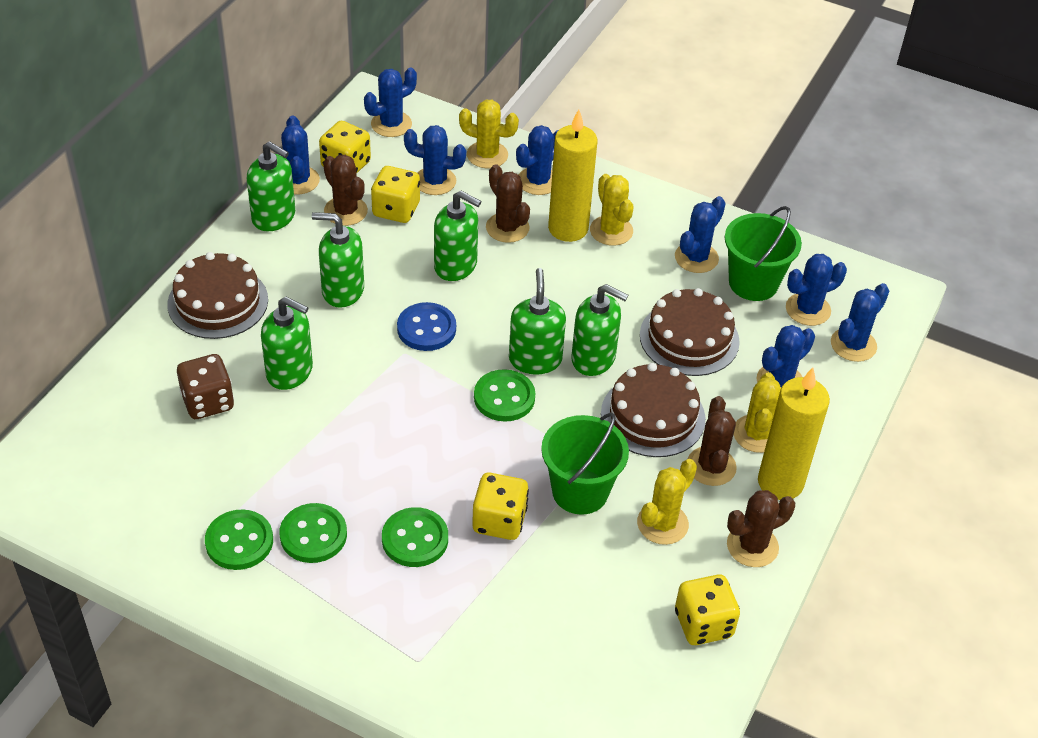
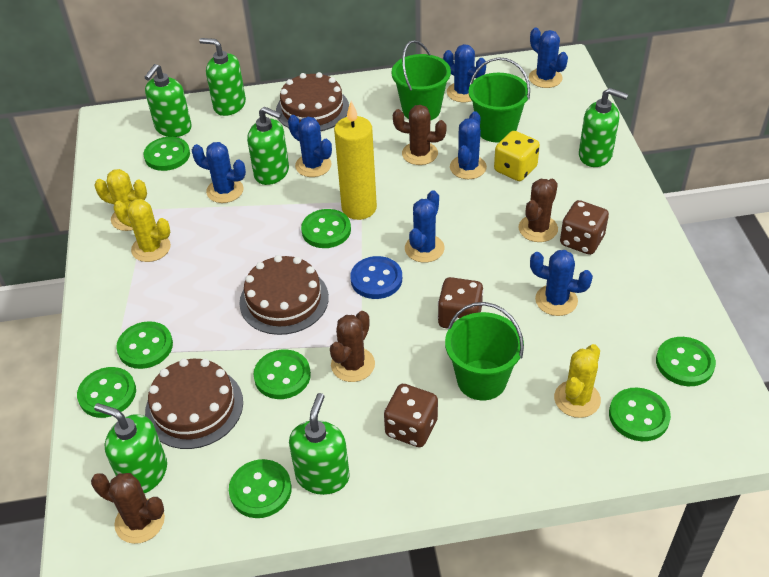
blue cactus: [281,116,320,195] [364,67,417,137] [404,125,466,195] [516,125,559,195] [675,196,726,273] [756,325,815,388] [786,254,847,326] [831,283,889,362] = 8 -> [192,142,246,203] [288,115,332,177] [405,190,445,263] [443,44,486,102] [450,111,487,179] [529,28,568,88] [530,250,593,316] = 7
brown dice: [177,354,234,419] = 1 -> [384,384,438,447] [438,277,484,328] [560,200,609,255] = 3
green bucket: [541,412,629,515] [725,206,802,301] = 2 -> [391,40,451,121] [445,302,524,400] [468,57,530,142] = 3
green button: [205,509,273,570] [280,503,347,563] [382,507,448,567] [474,369,535,422] = 4 -> [77,367,136,418] [116,321,173,369] [143,137,190,171] [229,459,292,518] [253,349,311,399] [301,209,351,248] [609,388,671,441] [656,337,716,386] = 8
yellow cactus: [459,100,519,168] [590,174,634,246] [637,459,697,545] [733,372,781,453] = 4 -> [94,169,147,231] [113,199,171,262] [554,344,601,418] = 3
yellow candle: [548,110,597,242] [758,367,830,500] = 2 -> [334,101,377,220] = 1
yellow dice: [319,121,371,174] [371,166,420,223] [472,473,529,540] [675,574,740,645] = 4 -> [494,131,540,181] = 1

